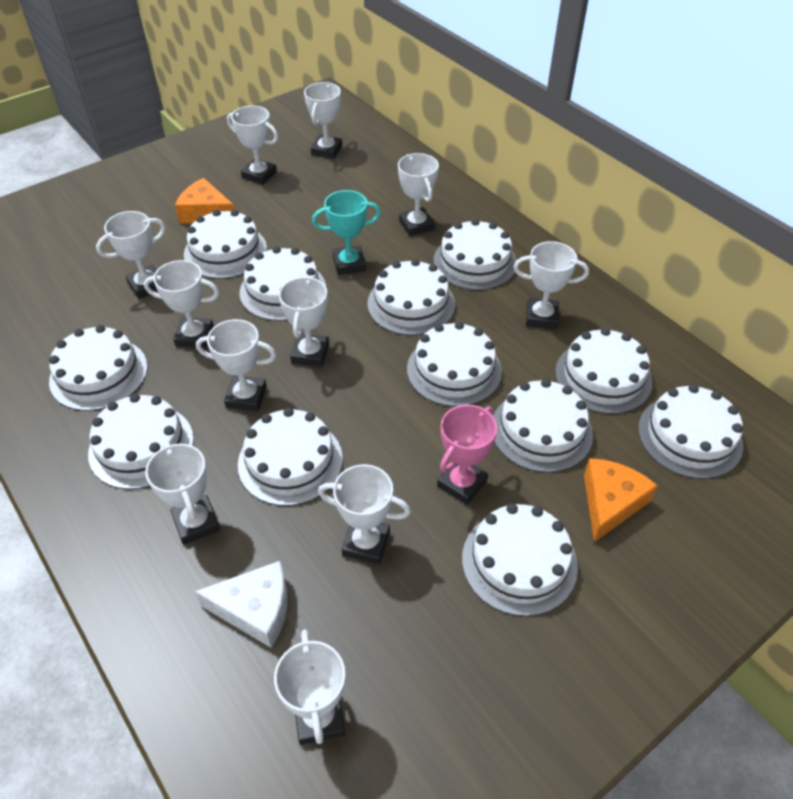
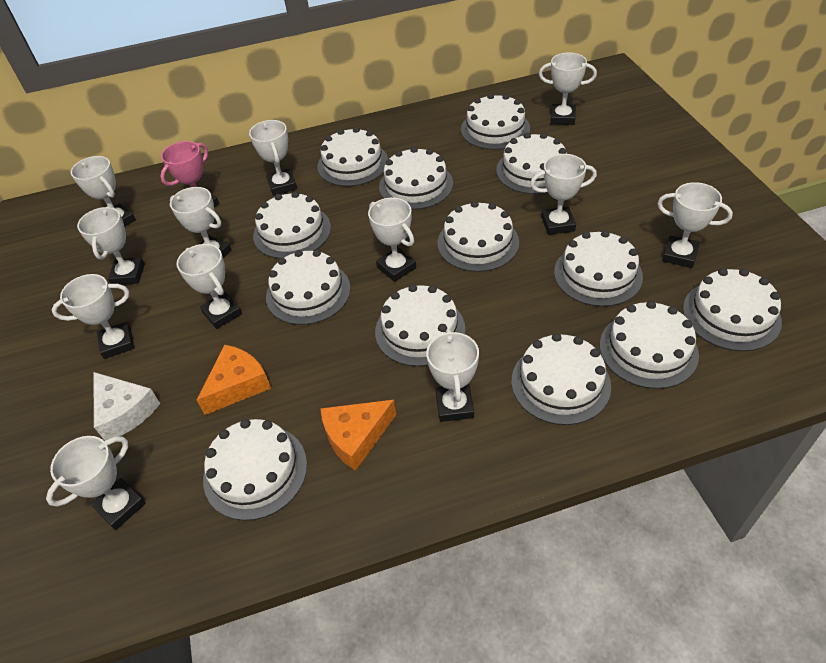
turquoise trophy: [312,190,381,275] = 1 -> none = 0
white cake: [49,325,147,411] [88,394,194,489] [184,209,267,279] [238,408,343,506] [240,246,326,321] [367,259,455,335] [407,321,502,407] [434,219,517,290] [462,503,578,616] [493,379,593,473] [555,328,652,414] [638,384,743,479] = 12 -> [203,419,307,521] [253,191,331,259] [266,250,351,325] [317,127,388,187] [375,284,465,367] [379,147,453,210] [438,201,519,272] [461,93,530,150] [496,133,567,194] [511,333,611,425] [554,230,643,307] [600,301,699,389] [683,268,782,351] = 13
white trophy: [96,211,165,299] [144,260,219,349] [145,442,220,545] [196,319,276,411] [227,105,278,185] [274,629,345,745] [279,276,329,367] [304,82,342,159] [318,464,411,565] [398,153,439,236] [514,241,589,329] = 11 -> [46,436,146,530] [52,274,134,359] [71,156,136,227] [77,206,145,285] [170,187,231,258] [177,244,242,329] [249,120,297,196] [368,198,416,282] [426,329,479,422] [530,154,597,235] [539,52,597,125] [657,182,733,268] = 12

